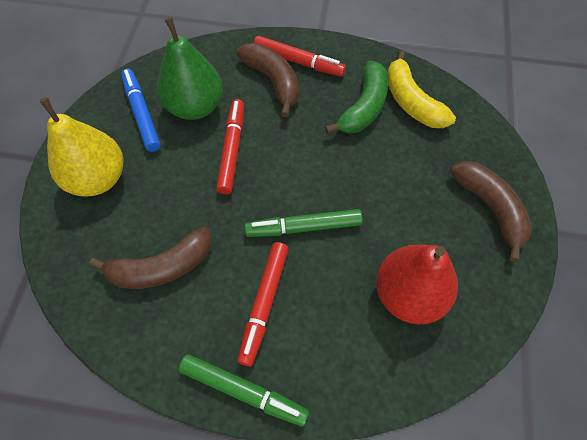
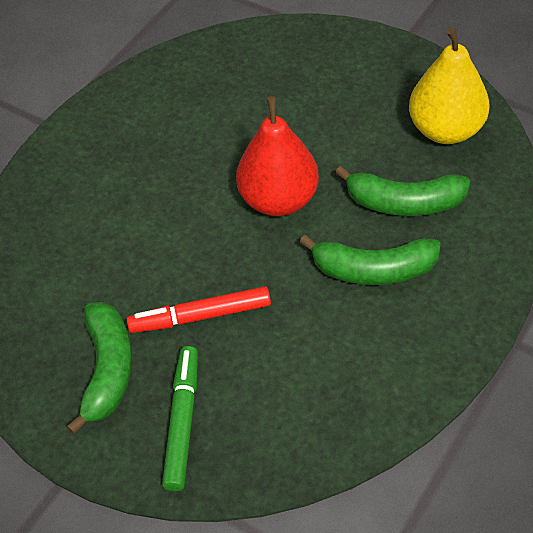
blue marker: [121,68,161,152] = 1 -> none = 0
brown banana: [89,227,212,289] [236,43,299,117] [450,161,532,262] = 3 -> none = 0
green banana: [325,61,388,134] = 1 -> [66,302,132,434] [300,235,441,285] [335,166,470,216] = 3
green marker: [179,355,309,427] [244,209,363,237] = 2 -> [162,346,198,491] = 1
green pear: [157,17,223,120] = 1 -> none = 0
red marker: [216,99,244,194] [237,242,289,366] [254,36,346,77] = 3 -> [126,286,271,333] = 1
yellow banana: [387,50,456,128] = 1 -> none = 0

